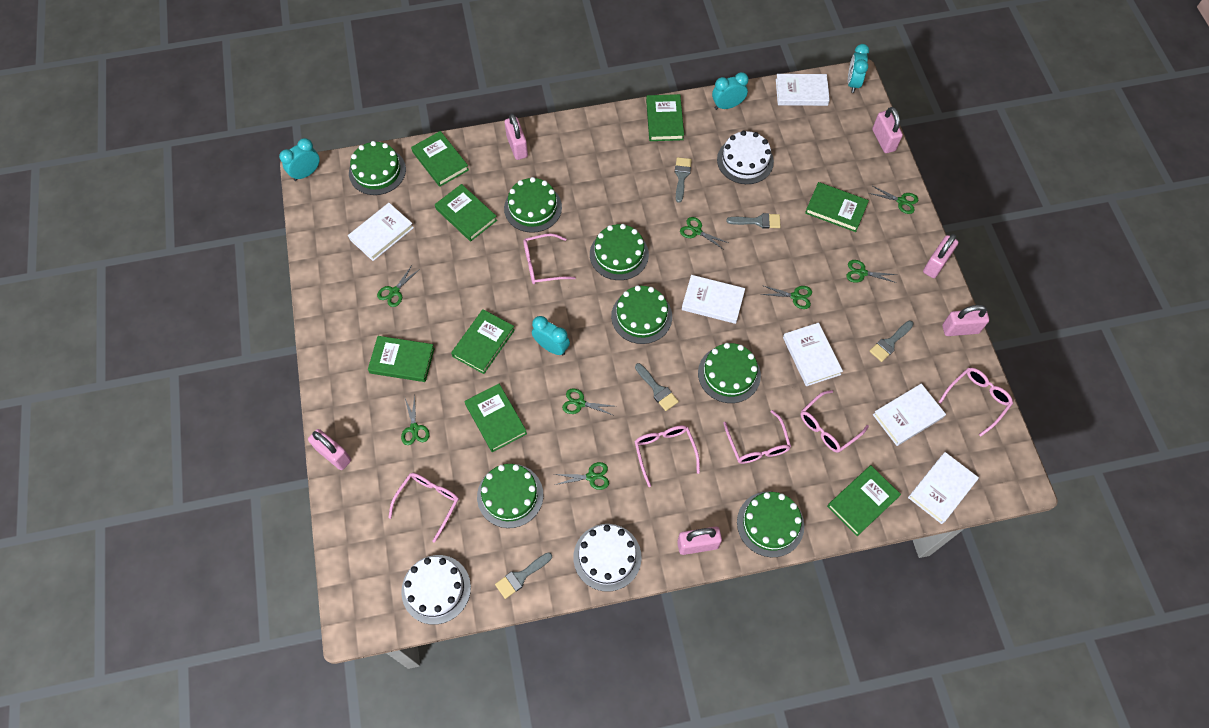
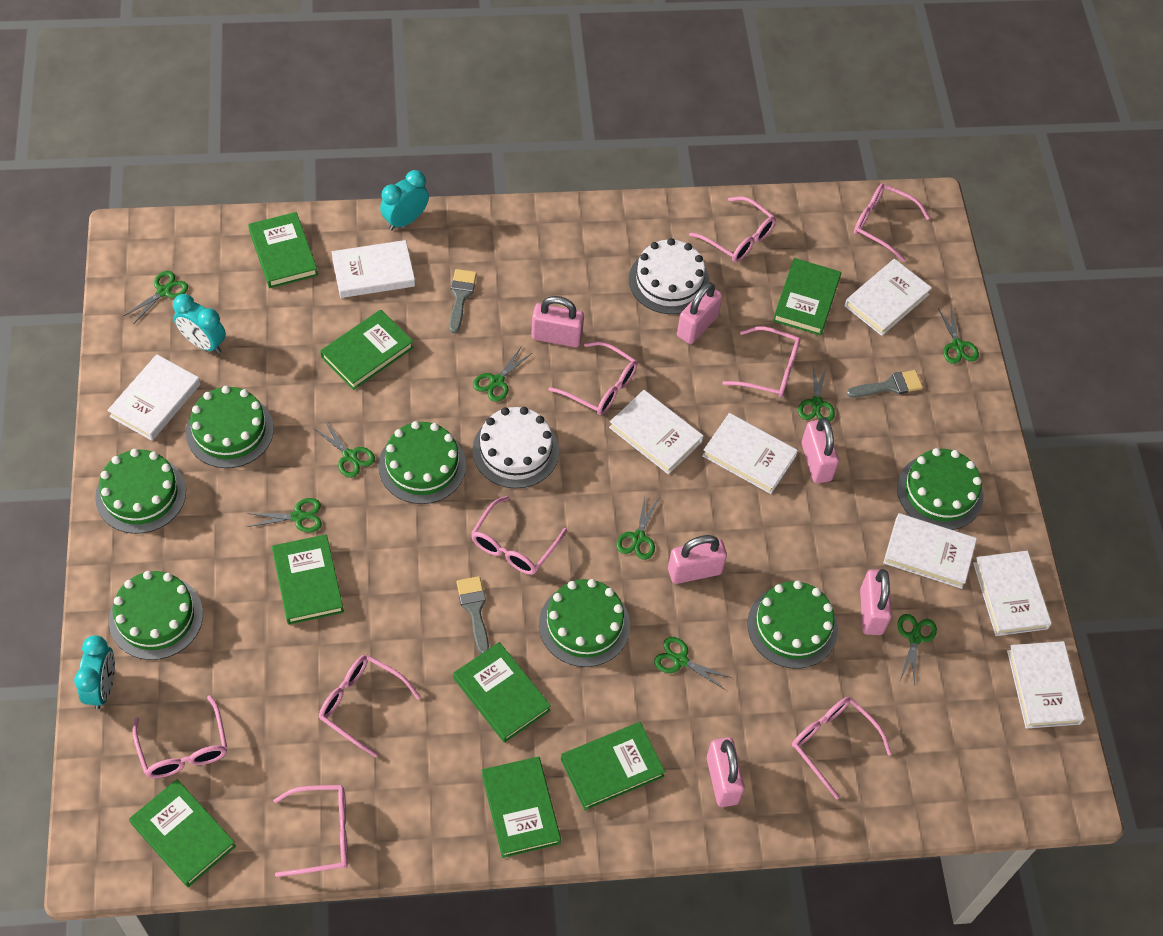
green scissors: [377,265,420,307] [401,396,430,445] [554,462,609,490] [562,388,615,416] [680,217,728,249] [761,285,812,309] [846,260,897,283] [869,186,918,214] = 8 -> [124,271,188,323] [246,498,322,533] [313,421,375,478] [473,347,532,402] [616,497,659,560] [654,637,732,690] [798,365,835,422] [897,614,937,685] [938,307,979,364] = 9
grey brush: [495,552,552,599] [635,363,679,411] [675,157,692,203] [726,213,781,229] [869,321,914,362] = 5 -> [449,269,477,333] [456,576,489,654] [847,370,923,398] = 3
pink glasses: [388,473,459,542] [523,233,576,284] [635,425,700,487] [723,410,791,464] [800,390,869,453] [939,368,1013,436] = 6 -> [132,695,227,778] [273,785,348,877] [319,655,420,758] [471,496,567,575] [548,341,637,415] [689,196,776,263] [722,326,801,398] [792,697,892,799] [854,184,930,262] = 9
turquoise clock: [279,138,320,181] [532,316,570,355] [712,72,749,110] [848,44,869,93] = 4 -> [74,635,115,710] [173,294,226,353] [380,170,429,230] = 3
white book: [348,203,414,261] [682,275,745,324] [776,74,830,106] [783,323,843,386] [873,383,946,446] [908,452,979,524] = 6 -> [107,354,200,441] [332,240,415,298] [609,390,703,474] [702,413,798,494] [845,259,932,336] [883,513,977,589] [973,551,1052,636] [1007,641,1085,729] = 8
white cake: [401,555,471,625] [573,524,642,592] [717,131,774,184] = 3 -> [472,407,559,488] [629,238,710,314] = 2

